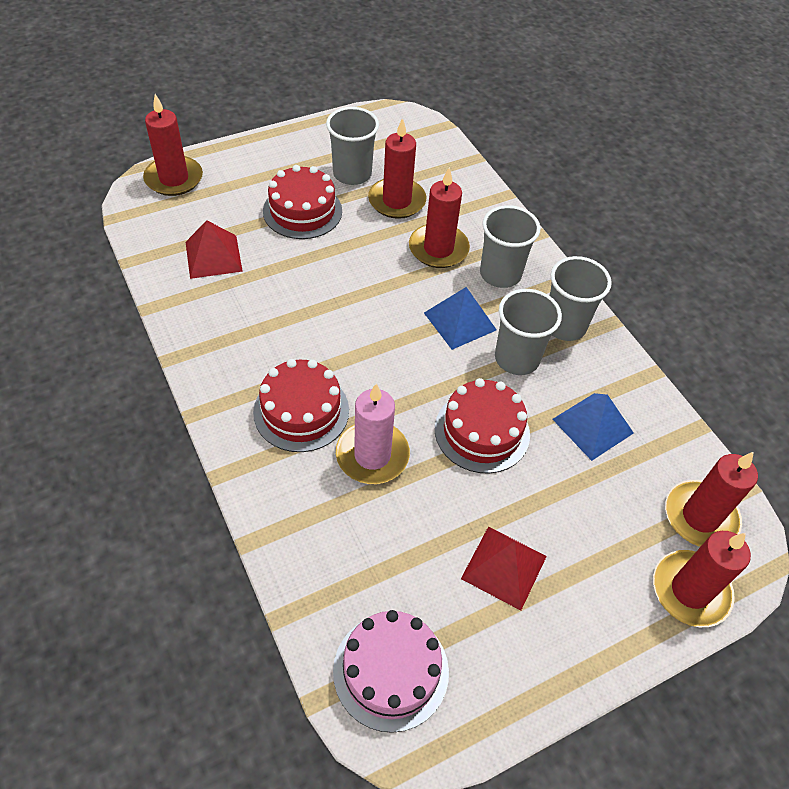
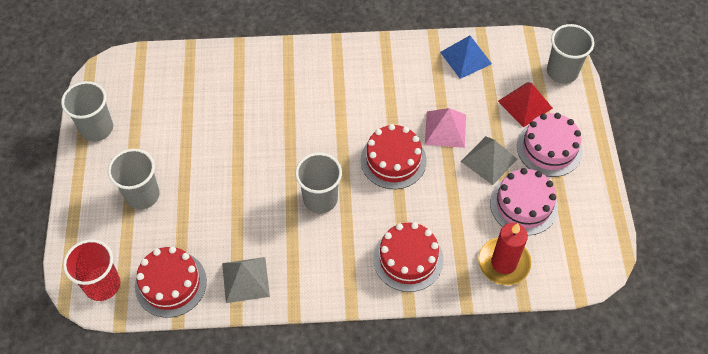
blue pyramid: [424,287,497,350] [552,393,634,461] = 2 -> [440,35,492,79] = 1
grey pyramid: none = 0 -> [222,257,270,303] [461,136,517,185] = 2
pink cake: [333,610,449,733] = 1 -> [490,168,558,235] [517,113,583,177] = 2
pink candle: [336,384,410,484] = 1 -> none = 0
pink pyramid: none = 0 -> [425,108,466,148] = 1
red candle: [143,94,203,196] [368,118,426,219] [409,167,470,268] [653,531,751,627] [665,452,758,547] = 5 -> [478,223,532,285] = 1
red cup: none = 0 -> [63,239,120,301] = 1
red pyramid: [186,220,243,279] [461,527,547,611] = 2 -> [498,82,553,128] = 1

